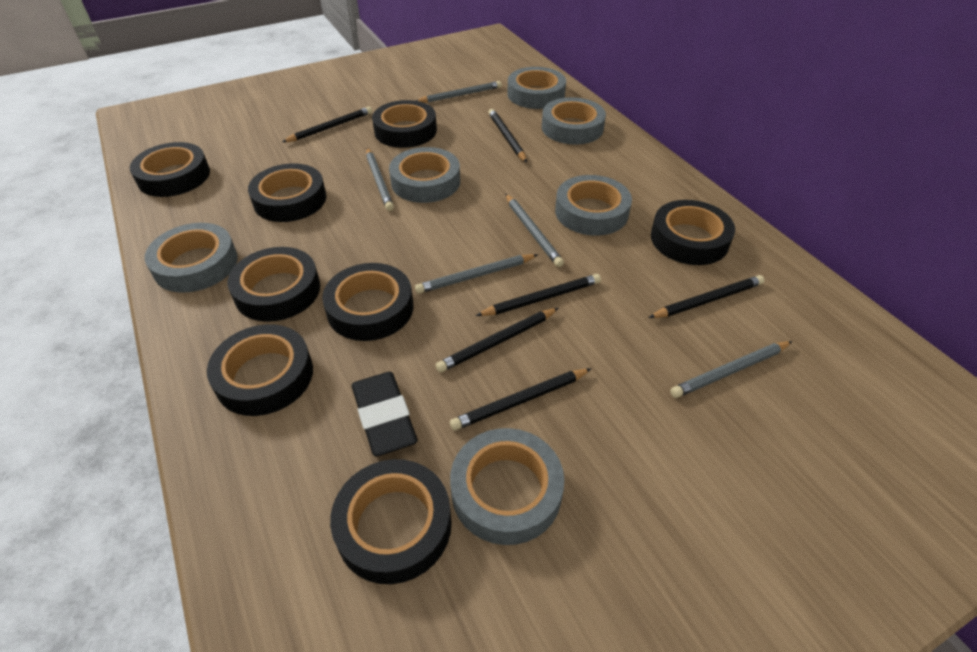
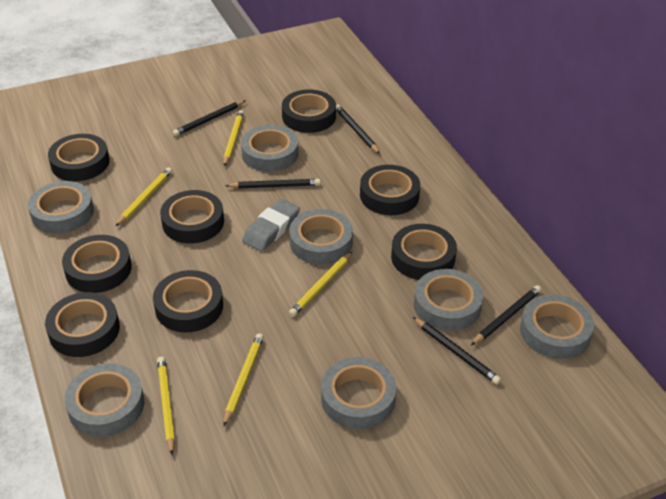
black eraser: [352,372,417,456] = 1 -> none = 0
black pencil: [282,106,372,142] [436,308,559,372] [450,368,592,431] [476,274,601,316] [488,109,527,163] [648,275,765,318] = 6 -> [173,100,246,136] [225,179,321,189] [336,104,380,154] [413,317,501,384] [471,285,541,345] = 5
grey eraser: none = 0 -> [242,199,300,251] = 1
grey pencil: [366,148,394,211] [415,254,538,294] [416,81,502,103] [506,194,564,267] [670,341,793,398] = 5 -> none = 0
grey tape: [145,223,238,293] [389,147,460,203] [450,428,564,545] [507,67,566,109] [542,97,606,145] [555,175,632,236] = 6 -> [28,181,94,234] [64,363,144,437] [241,125,298,172] [289,209,353,265] [321,357,396,429] [414,269,483,331] [520,294,594,359] = 7
yellow pencil: none = 0 -> [115,167,172,226] [157,356,175,455] [223,333,264,427] [224,110,244,166] [289,251,353,317] = 5

